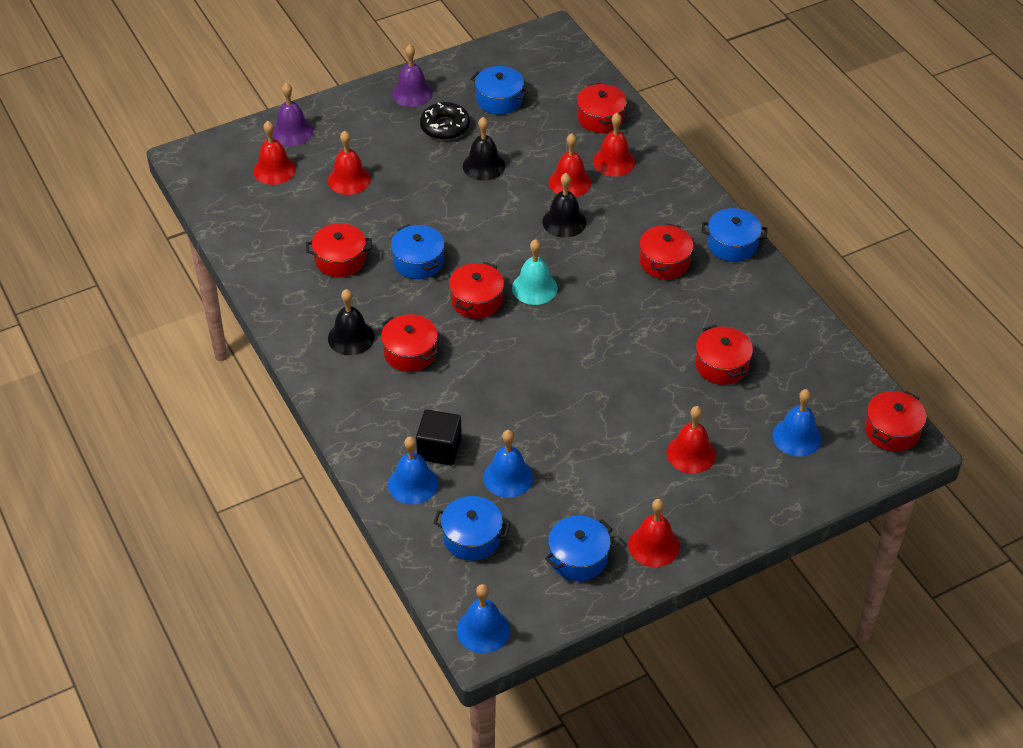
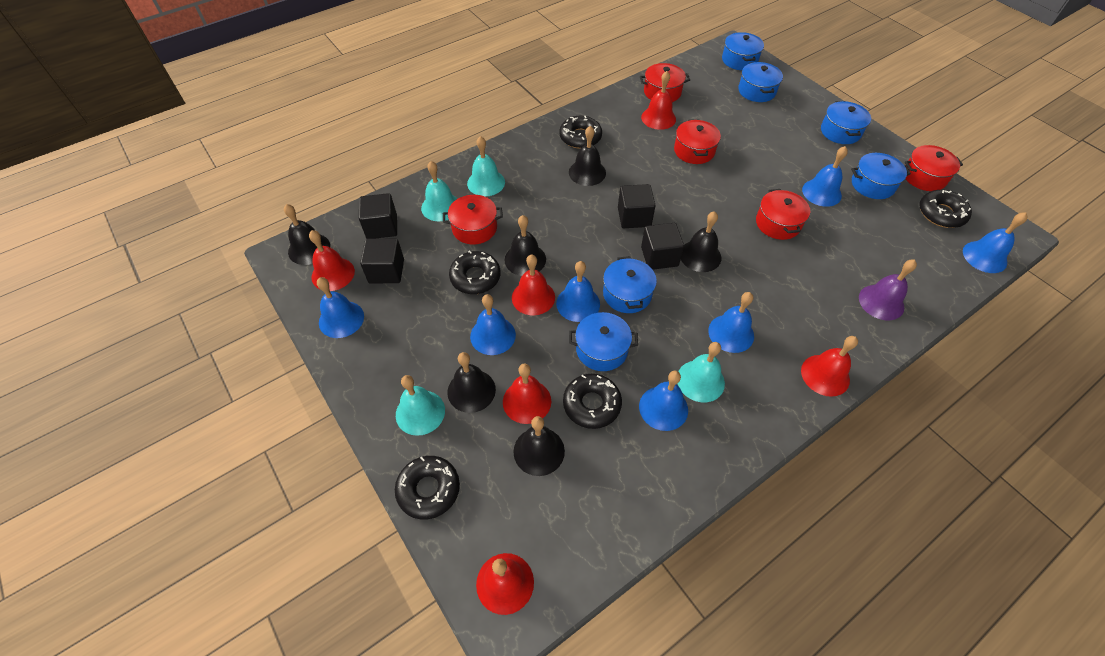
black bell: [328,289,375,355] [463,117,505,181] [542,173,586,238] = 3 -> [284,204,330,265] [448,352,496,413] [505,215,546,276] [514,416,565,476] [569,126,606,186] [681,211,721,272] = 6
black cube: [416,410,462,466] = 1 -> [359,193,397,239] [360,238,404,283] [618,184,656,228] [641,223,684,270] = 4
black donut: [420,102,470,140] = 1 -> [395,456,460,520] [449,251,500,294] [559,116,602,149] [563,374,622,429] [919,190,972,228] = 5
blue bell: [388,437,438,504] [457,584,510,654] [483,430,533,498] [772,389,822,457] = 4 -> [317,277,364,338] [470,294,516,355] [556,261,600,322] [639,370,688,431] [708,292,754,353] [802,146,848,207] [963,212,1028,273] = 7
blue pot: [391,224,445,279] [434,496,510,561] [471,66,528,115] [545,516,613,581] [702,208,767,262] = 5 -> [569,312,638,371] [603,256,657,313] [722,32,764,70] [738,62,783,102] [821,101,871,144] [851,153,911,199] = 6
purple bell: [272,83,313,146] [392,44,433,107] = 2 -> [859,260,917,320] = 1
red pot: [306,223,372,277] [381,314,438,372] [449,262,504,319] [577,83,627,133] [639,223,694,279] [695,325,753,385] [865,391,926,452] = 7 -> [443,195,503,244] [640,63,690,102] [674,119,721,164] [756,189,810,240] [904,145,963,191] = 5
turquoise bell: [512,239,558,305] = 1 -> [396,375,445,436] [421,161,457,221] [467,136,505,196] [677,342,725,402] = 4

